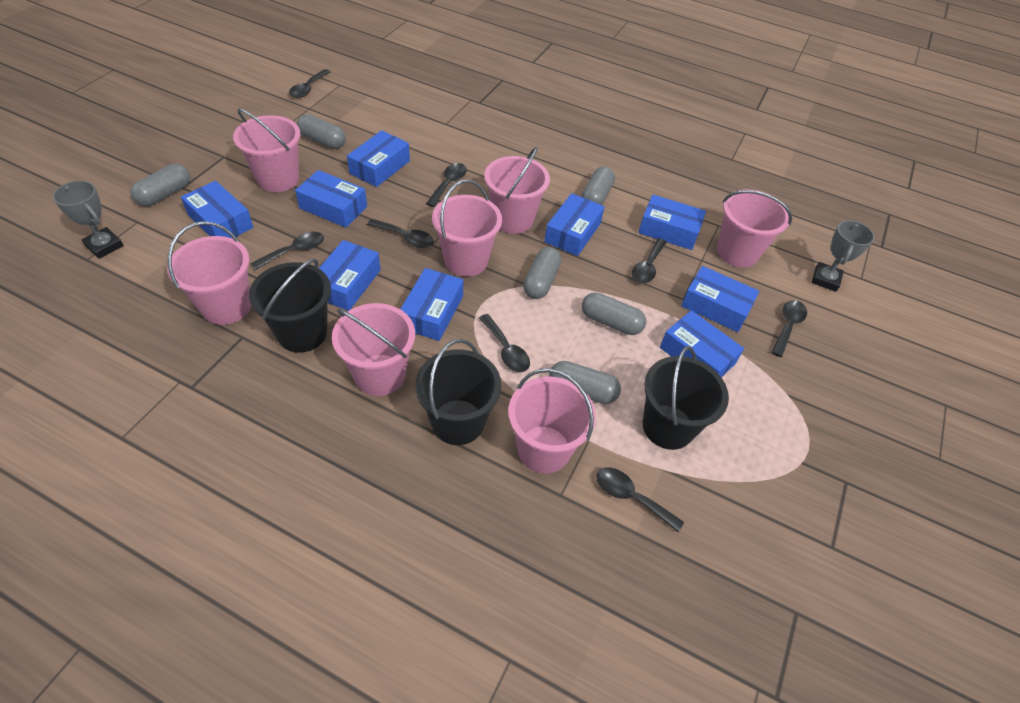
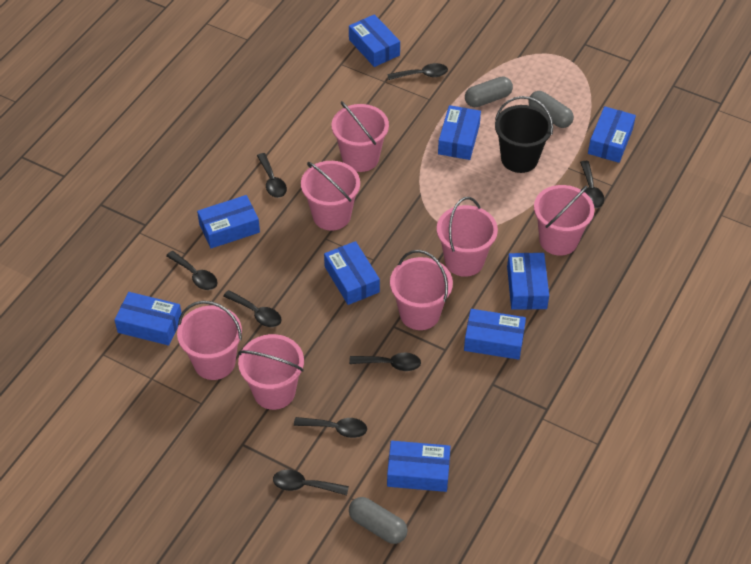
black bucket: [249,258,331,353] [415,339,501,445] [643,346,729,450] = 3 -> [495,96,553,173] = 1
grey capsule: [131,164,190,206] [297,114,346,149] [523,247,561,299] [549,361,621,404] [581,166,615,205] [582,292,646,335] = 6 -> [349,497,408,544] [465,76,513,107] [528,91,574,128] = 3
grey trophy: [53,181,124,259] [812,220,874,292] = 2 -> none = 0

